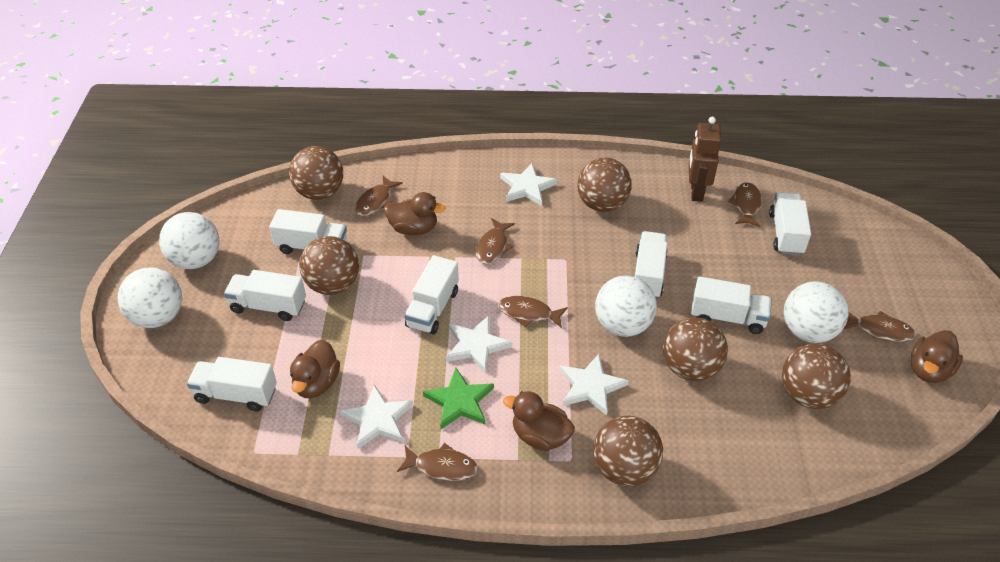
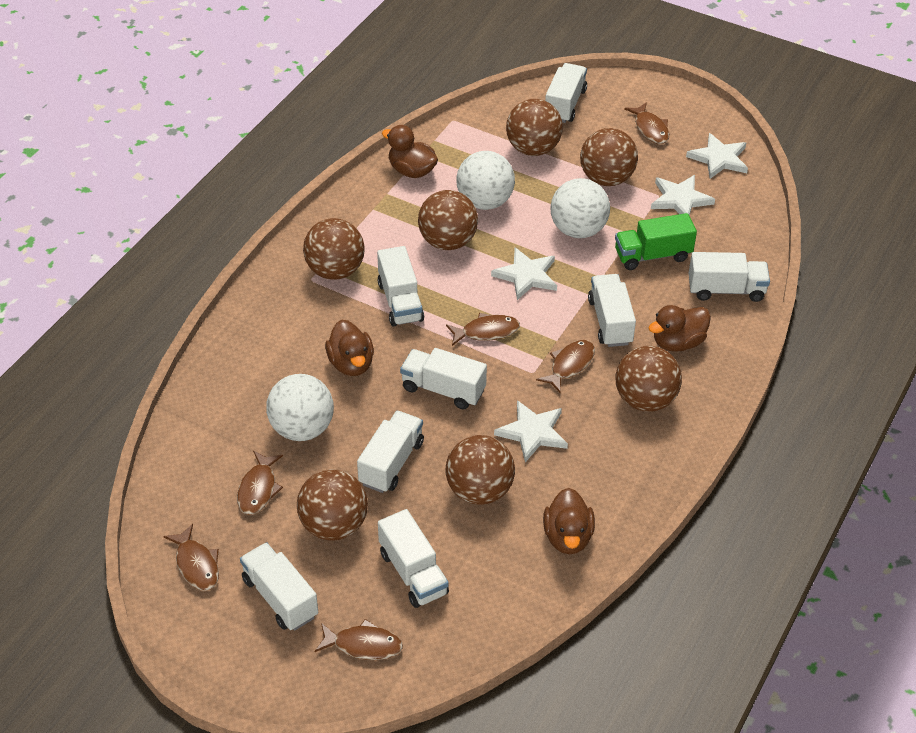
brown ball: [289,146,343,200] [299,236,359,295] [577,158,632,212] [593,416,663,486] [663,317,728,381] [782,343,851,409] = 6 -> [297,469,368,541] [303,218,365,280] [418,190,478,250] [445,435,515,505] [506,99,563,156] [580,128,638,186] [616,346,682,412] = 7
brown robot: [689,117,721,202] = 1 -> none = 0
green star: [423,368,494,429] = 1 -> none = 0
green truck: none = 0 -> [615,213,697,270] = 1
white ball: [118,267,182,328] [159,212,219,269] [595,276,657,337] [784,281,849,343] = 4 -> [266,374,334,441] [456,151,515,210] [550,178,610,238] = 3
white truck: [187,357,277,411] [224,270,306,321] [269,209,347,254] [404,255,459,334] [635,231,668,298] [691,276,772,334] [769,192,811,255] = 7 -> [240,542,318,631] [357,411,424,493] [377,246,424,327] [378,509,449,608] [400,348,487,409] [545,63,587,123] [588,274,636,347] [689,252,770,302] = 8

